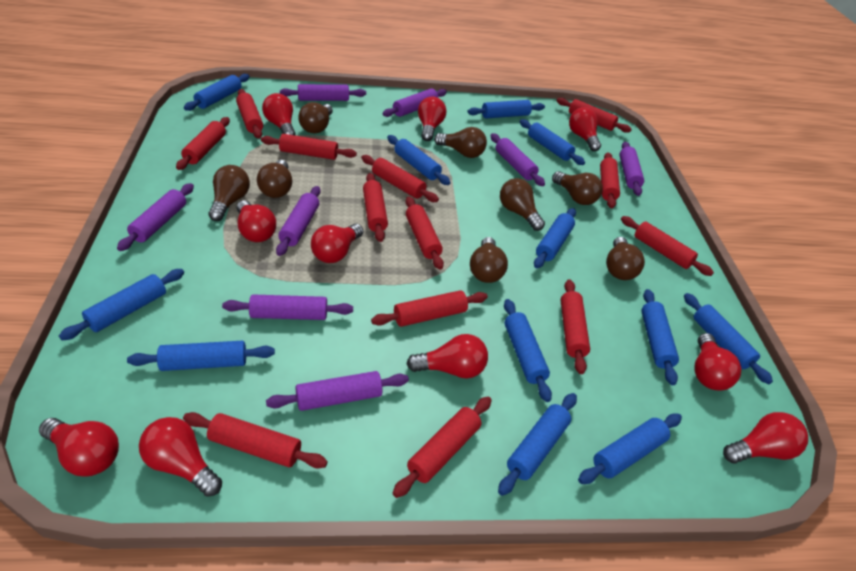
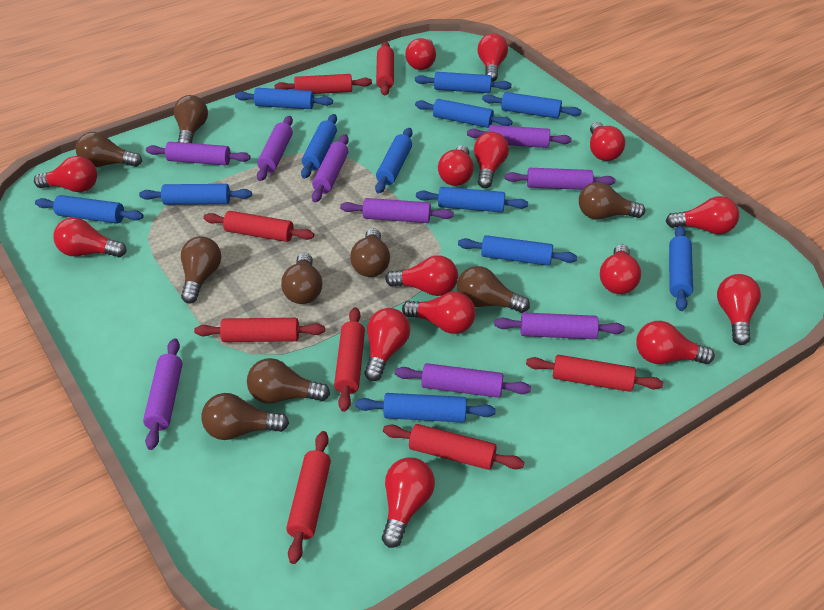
brown light bulb: [208,165,250,221] [257,160,292,198] [298,102,333,134] [434,127,487,158] [470,237,508,283] [500,178,545,231] [552,171,603,205] [606,237,645,280] = 8 -> [76,132,142,167] [174,95,208,143] [181,236,221,304] [202,393,289,440] [247,358,330,404] [281,253,323,304] [350,228,390,277] [457,266,530,313] [579,182,645,219] = 9
purple rolling pin: [117,183,194,251] [222,294,353,320] [266,371,409,411] [276,186,321,256] [280,84,366,101] [383,89,447,117] [490,133,545,186] [619,142,644,196] = 8 -> [143,338,183,450] [146,142,250,165] [257,116,293,181] [312,134,349,202] [340,198,454,223] [395,363,531,398] [467,125,572,148] [494,312,625,339] [505,168,615,190] = 9
red light bulb: [39,418,119,477] [139,417,222,497] [237,200,276,242] [262,93,296,135] [311,224,363,263] [407,334,488,378] [418,97,447,141] [569,107,601,151] [694,333,741,391] [723,412,808,463] = 10 -> [34,156,97,192] [53,218,127,257] [365,308,410,381] [382,457,435,548] [385,255,458,296] [402,292,476,334] [405,38,436,70] [438,145,474,186] [474,132,509,188] [477,33,508,82] [590,122,625,161] [600,244,641,294] [636,321,715,364] [666,196,739,234] [717,274,761,345] = 15
red rolling pin: [176,117,230,170] [183,412,328,469] [236,89,263,139] [261,134,357,160] [361,155,439,202] [363,173,388,242] [371,290,488,327] [393,397,492,498] [405,196,444,270] [556,98,632,133] [561,279,590,374] [600,152,620,208] [621,216,714,276] = 13 -> [194,318,325,342] [203,211,314,242] [274,74,372,94] [286,431,331,564] [334,307,365,412] [376,41,394,96] [383,424,524,470] [526,355,663,392] = 8

